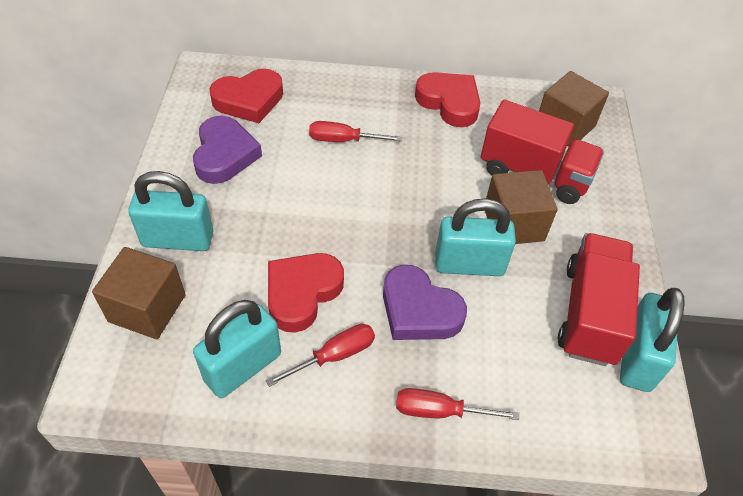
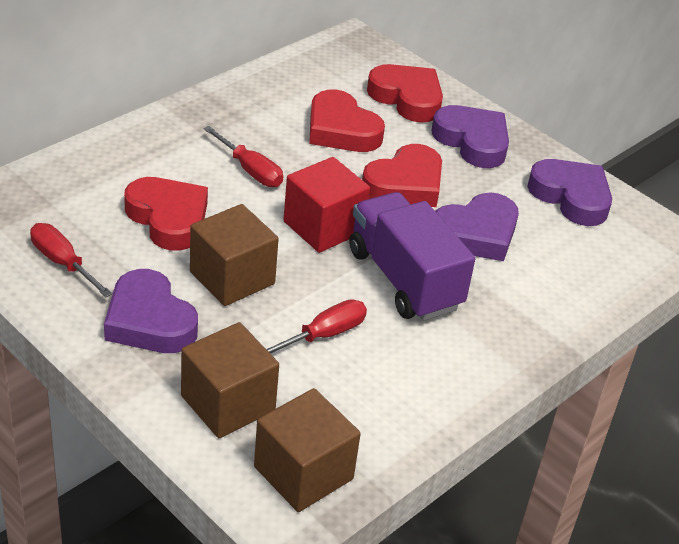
purple heart: [193,116,262,184] [383,265,467,340] = 2 -> [104,269,198,353] [431,105,509,168] [435,193,519,261] [527,159,612,226] = 4
purple truck: none = 0 -> [349,192,475,320] = 1
red cube: none = 0 -> [283,157,370,253] = 1
red heart: [210,69,283,123] [268,253,344,333] [415,72,480,127] = 3 -> [124,177,208,251] [309,90,385,152] [362,144,442,207] [367,64,443,123] = 4
red truck: [481,100,604,204] [558,233,640,366] = 2 -> none = 0
turquoise padlock: [128,171,213,251] [193,300,281,398] [435,199,516,276] [620,288,685,392] = 4 -> none = 0

